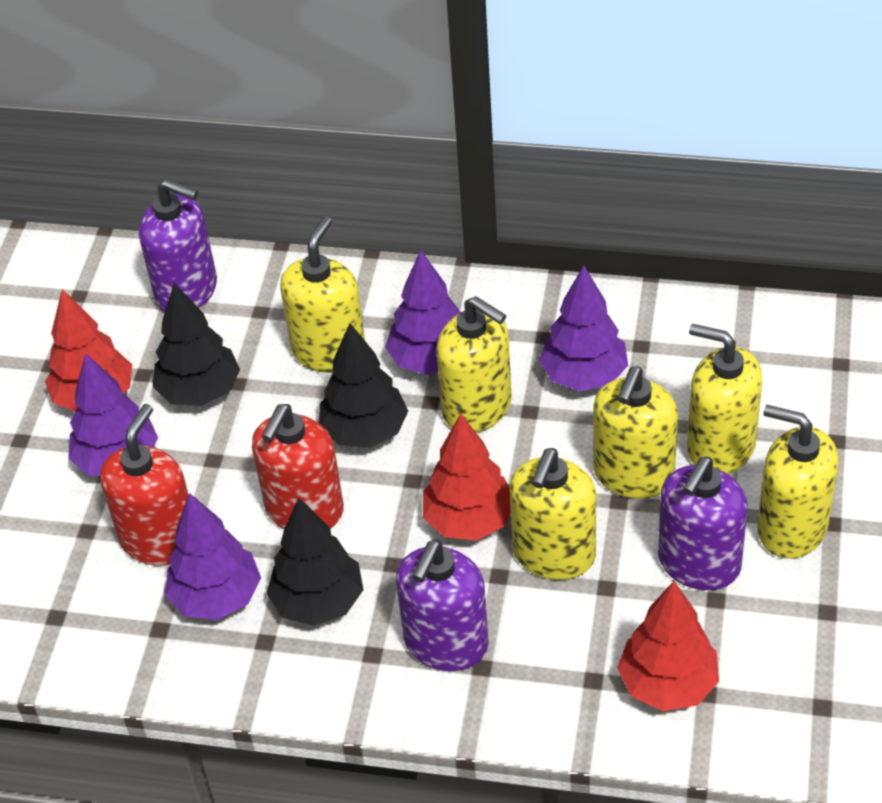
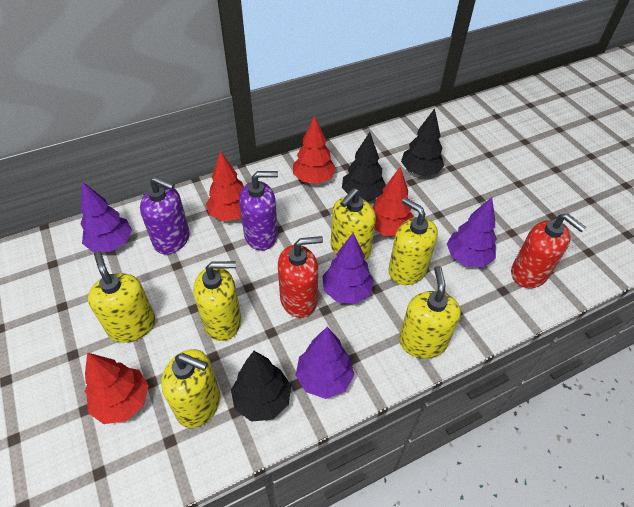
purple soap dispenser: [139,179,217,312] [396,540,489,671] [658,457,748,590] = 3 -> [140,176,190,254] [239,171,278,251] = 2
red tree: [45,289,132,412] [423,413,511,541] [617,581,719,711] = 3 -> [85,353,149,424] [206,151,244,221] [293,115,336,184] [372,167,414,236] = 4

